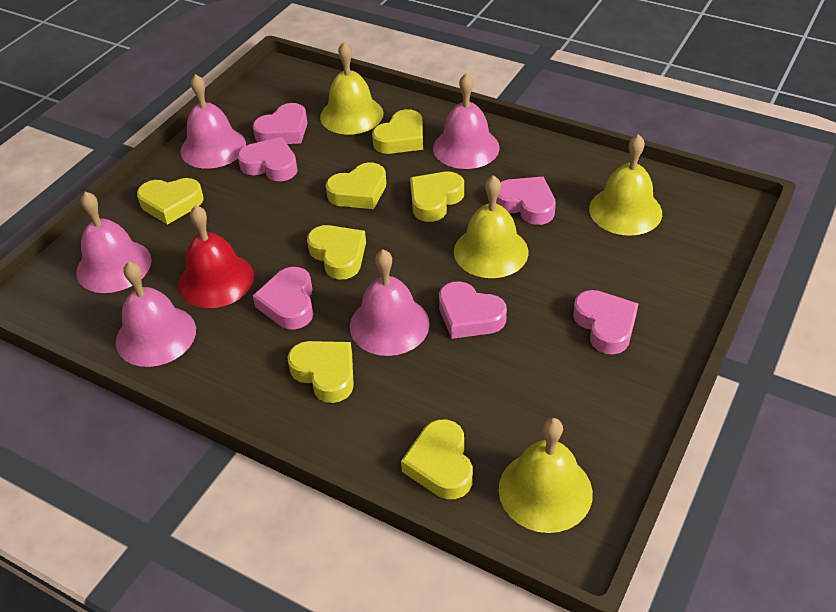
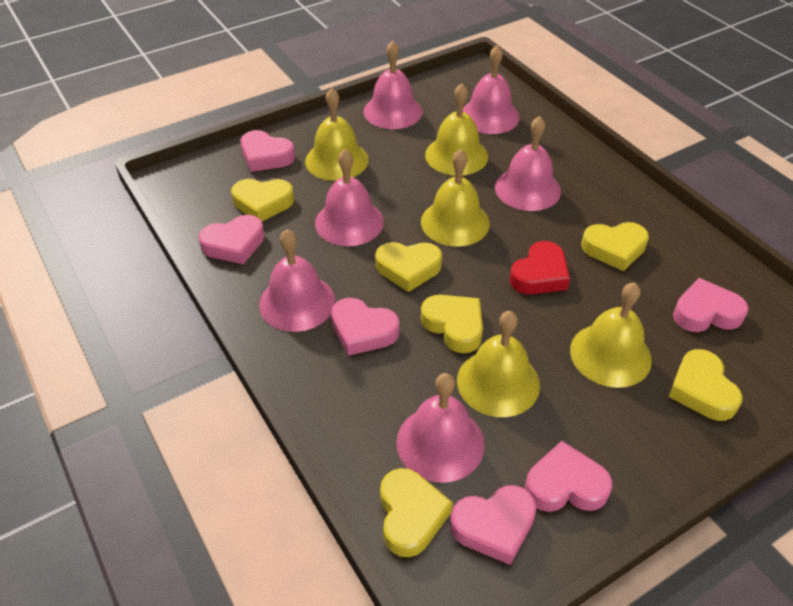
pink bell: [76,192,152,293] [116,261,196,367] [180,74,246,169] [350,249,430,356] [433,73,500,169] = 5 -> [259,229,335,332] [315,149,384,246] [363,41,423,129] [396,373,485,483] [463,45,520,134] [495,116,561,211] = 6
red bell: [178,205,254,308] = 1 -> none = 0
red heart: none = 0 -> [510,241,570,294] = 1
yellow bell: [320,42,383,135] [454,175,528,278] [499,418,593,533] [589,134,662,236] = 4 -> [305,88,369,181] [421,149,490,247] [425,83,488,175] [457,311,540,417] [570,282,652,388] = 5
yellow heart: [137,178,204,225] [287,341,354,403] [307,225,366,279] [326,162,386,209] [372,109,423,154] [401,419,473,499] [410,172,464,222] = 7 -> [231,179,294,221] [375,242,442,292] [380,468,453,557] [421,295,483,353] [581,222,649,271] [668,349,743,421] = 6

